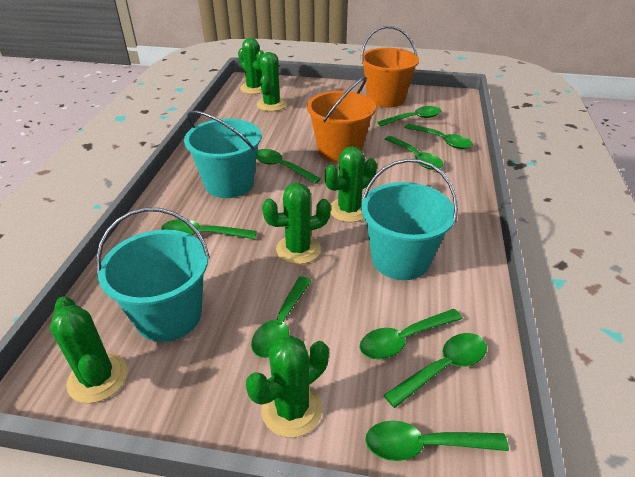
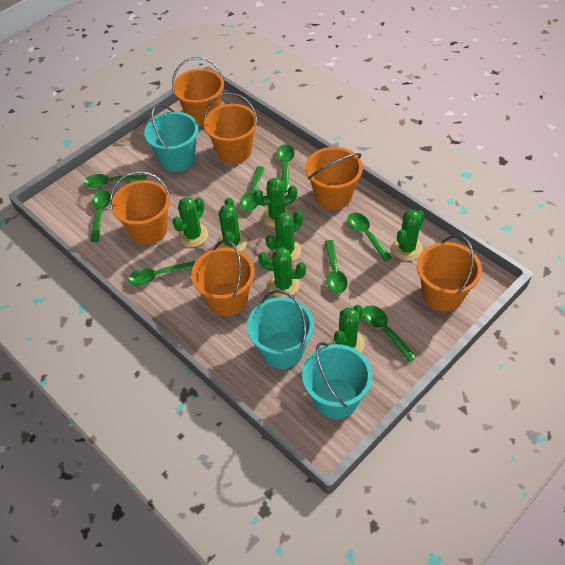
green cactus: [50,296,127,403] [238,38,264,94] [246,335,329,437] [257,52,287,111] [262,183,331,264] [325,146,377,222] = 6 -> [172,197,208,247] [217,198,247,251] [253,178,297,228] [258,247,306,297] [266,210,303,262] [331,305,365,352] [392,210,425,261] = 7
green spoon: [161,219,257,239] [251,277,311,358] [256,149,321,184] [360,309,463,359] [365,420,509,461] [377,106,441,126] [384,333,487,408] [385,136,443,170] [404,124,473,149] = 9 -> [84,174,146,188] [90,190,110,242] [128,261,195,285] [240,166,265,211] [277,144,295,192] [325,240,347,294] [348,212,392,262] [363,305,416,362] = 8
orange bucket: [307,76,376,162] [361,26,419,108] = 2 -> [110,171,170,245] [172,57,224,126] [191,240,255,316] [204,93,258,164] [306,147,363,210] [417,235,482,311] = 6

